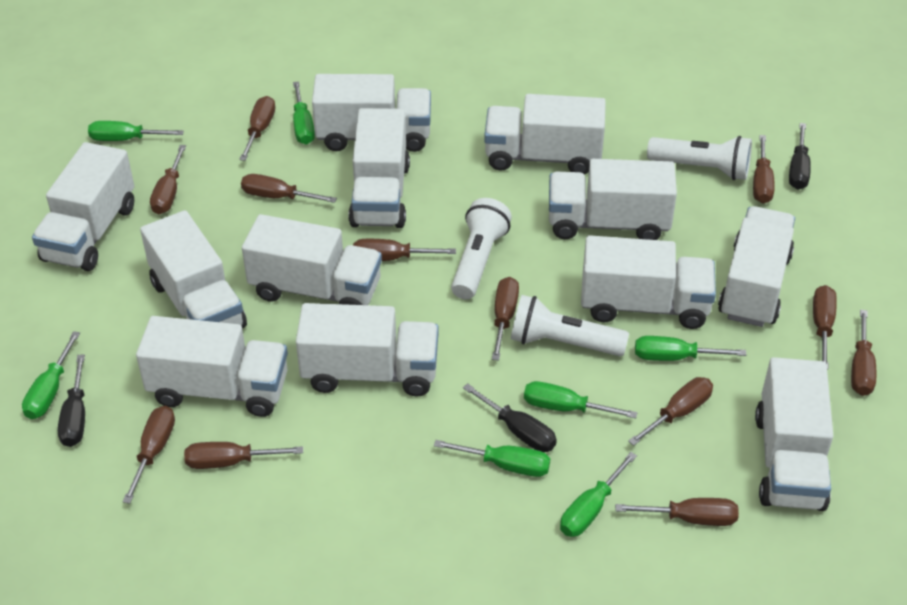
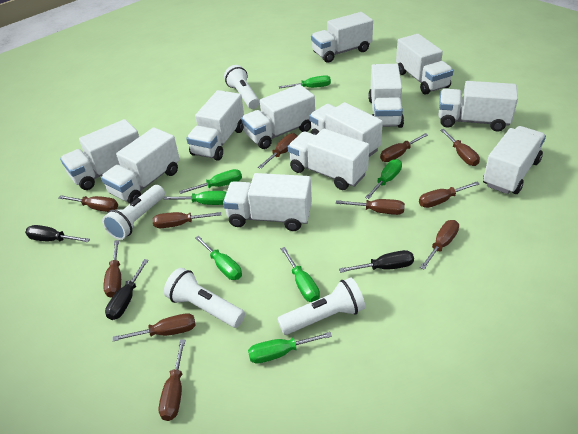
brown screwdriver: [123,406,175,503] [150,145,186,214] [184,442,303,469] [239,96,275,161] [241,174,337,203] [353,239,456,261] [492,277,519,360] [615,498,739,526] [628,377,713,446] [753,135,775,203] [813,285,837,370] [851,309,876,396] = 12 -> [58,195,118,212] [103,240,121,298] [112,313,195,341] [152,212,221,228] [159,339,185,421] [258,133,297,169] [336,199,405,215] [380,133,428,162] [419,182,480,208] [420,220,459,270] [441,129,480,166] = 11
white flashlight: [451,198,512,299] [511,295,629,356] [647,136,752,180] = 3 -> [102,185,165,240] [164,268,245,328] [224,65,260,109] [277,277,365,335] = 4

